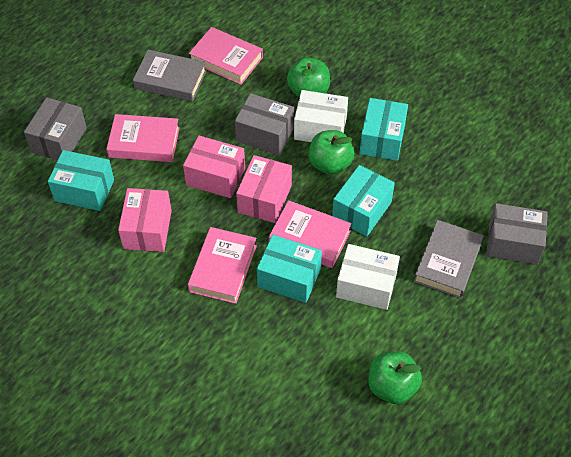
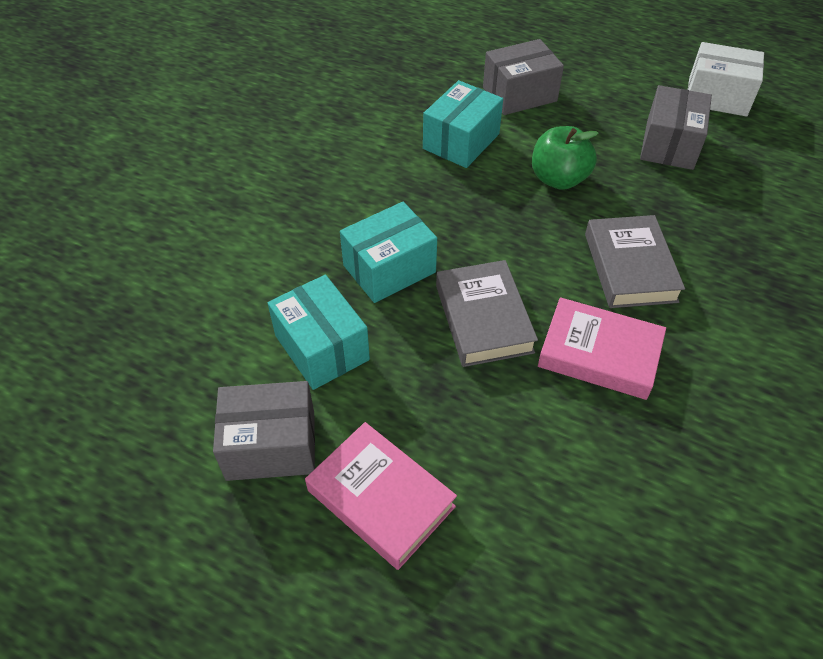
green apple: [287,57,330,98] [308,130,354,175] [368,351,422,404] = 3 -> [532,126,599,190] = 1
pink book: [107,114,180,162] [188,227,257,304] [189,27,263,85] [269,200,351,268] = 4 -> [305,422,457,570] [538,297,666,400] = 2
pink box: [118,188,172,252] [183,136,245,198] [236,155,292,223] = 3 -> none = 0
turquoise box: [48,150,114,211] [257,235,322,303] [332,165,395,237] [359,98,408,161] = 4 -> [268,275,370,390] [340,202,437,303] [423,80,503,168] = 3
white box: [294,90,348,142] [336,244,400,310] = 2 -> [687,42,764,116] = 1

